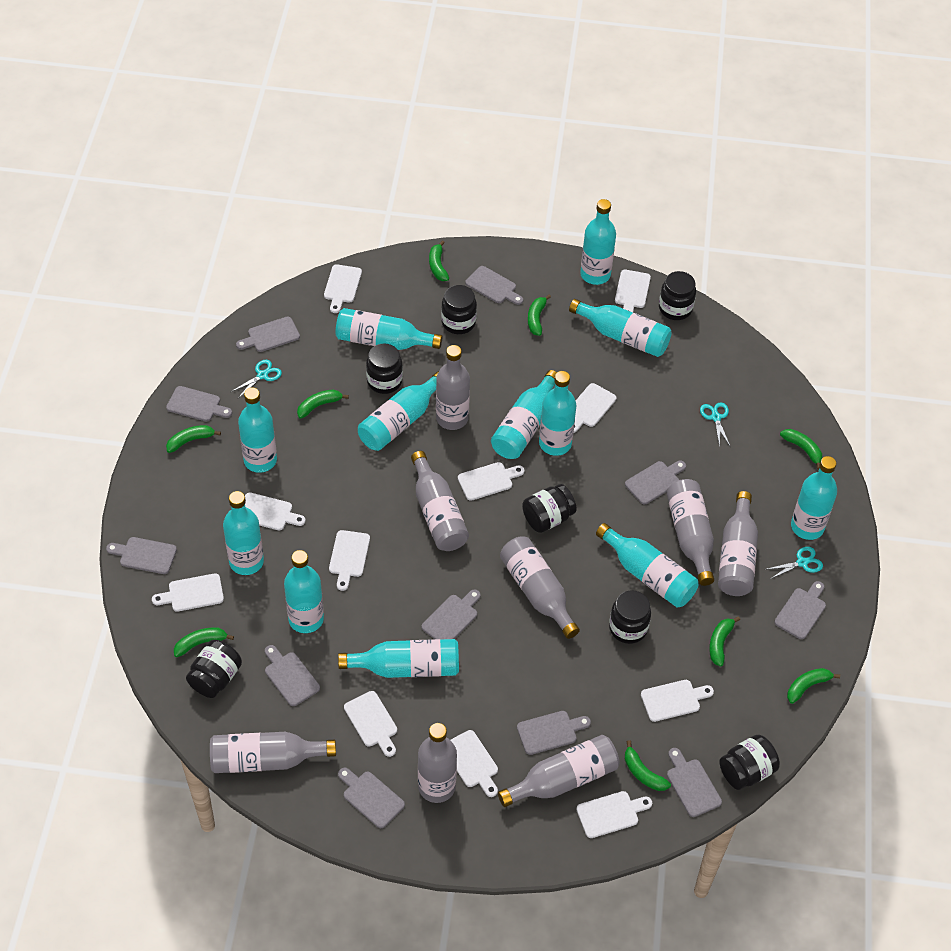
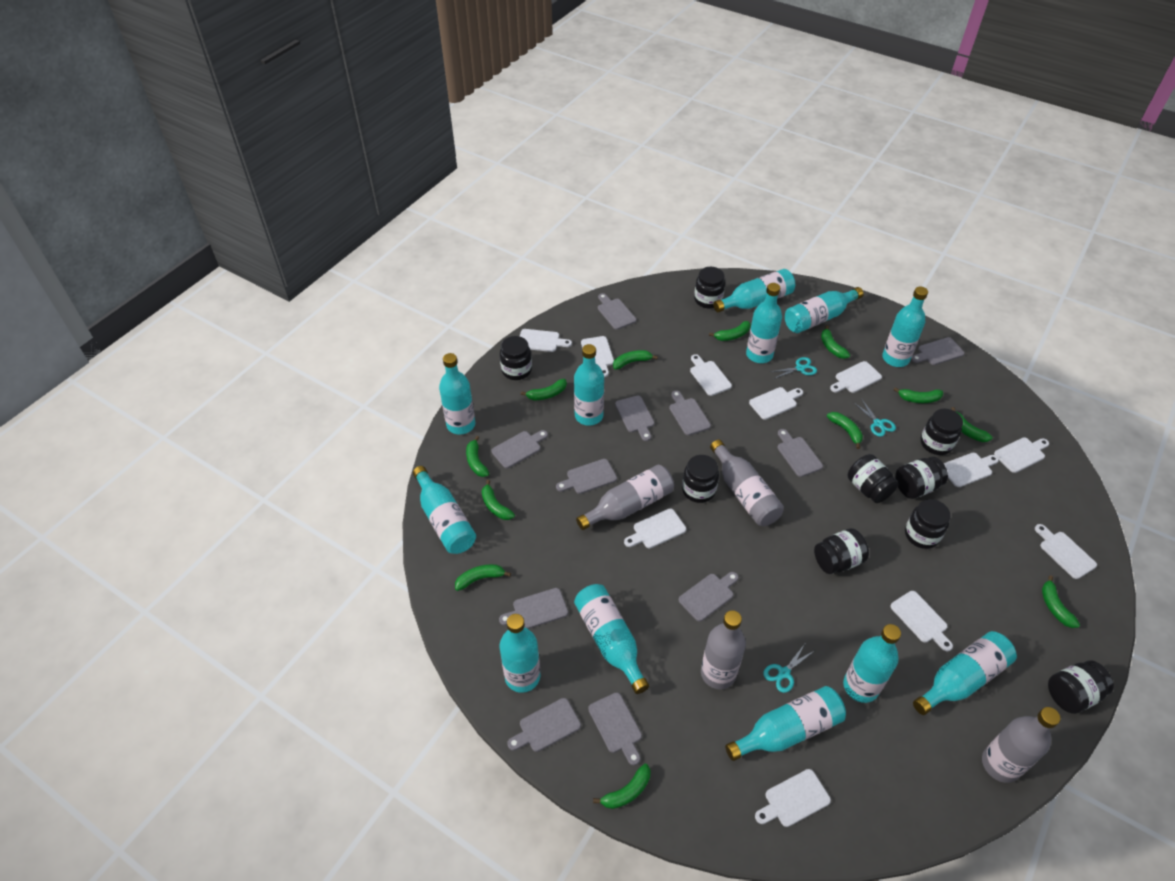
black jar: [186,640,242,698] [366,343,403,394] [441,285,477,334] [522,484,577,533] [609,590,651,644] [659,271,696,320] [719,734,780,790] = 7 -> [500,336,532,380] [682,455,719,503] [694,267,725,308] [814,528,869,574] [848,454,899,503] [895,457,948,499] [905,499,951,549] [921,409,963,455] [1048,660,1114,714] = 9
green banana: [166,425,221,453] [174,627,234,657] [297,390,349,419] [429,241,449,281] [528,295,551,336] [625,740,671,791] [709,616,740,666] [780,429,822,470] [787,668,840,704] = 9 -> [455,564,511,591] [466,436,489,477] [482,480,515,520] [521,379,567,400] [593,764,650,809] [613,350,658,370] [709,321,751,341] [821,325,850,359] [827,412,863,449] [894,387,943,403] [951,407,993,442] [1042,575,1080,628] = 12
grey bottle: [210,732,336,773] [411,451,469,551] [418,723,457,803] [436,345,470,430] [498,735,619,807] [500,536,580,639] [666,479,714,586] [718,491,758,596] = 8 -> [576,464,674,530] [701,610,746,689] [710,440,784,526] [982,707,1060,783] = 4

